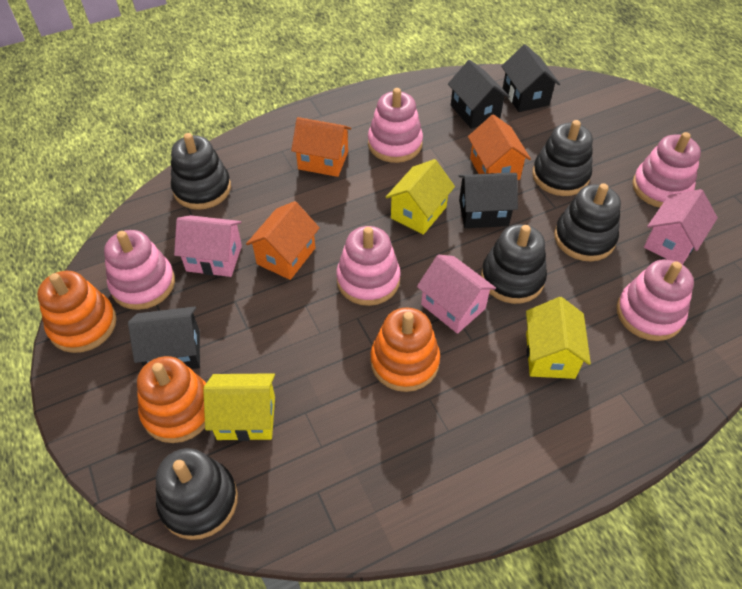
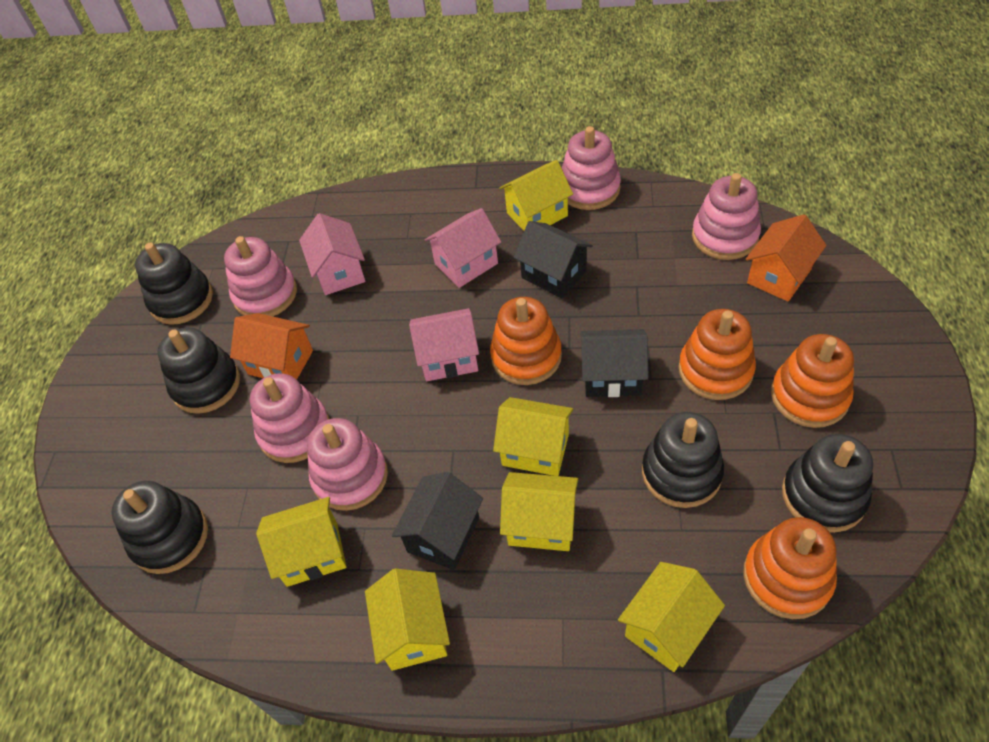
black house: [128,306,200,369] [448,60,510,129] [459,173,518,228] [501,44,560,112] = 4 -> [392,472,483,570] [514,221,593,298] [580,329,648,397] = 3
orange house: [246,201,320,280] [291,117,351,177] [468,114,531,180] = 3 -> [230,313,313,380] [746,214,827,302] = 2
orange stacking toy: [37,271,116,353] [137,356,206,443] [370,307,440,392] = 3 -> [490,297,562,385] [679,309,756,400] [743,517,837,619] [771,334,854,428] = 4
yellow house: [203,373,275,441] [386,159,455,235] [526,297,591,379] = 3 -> [256,497,346,587] [365,569,450,671] [493,397,573,476] [499,160,573,231] [500,472,578,551] [618,562,725,672] = 6

